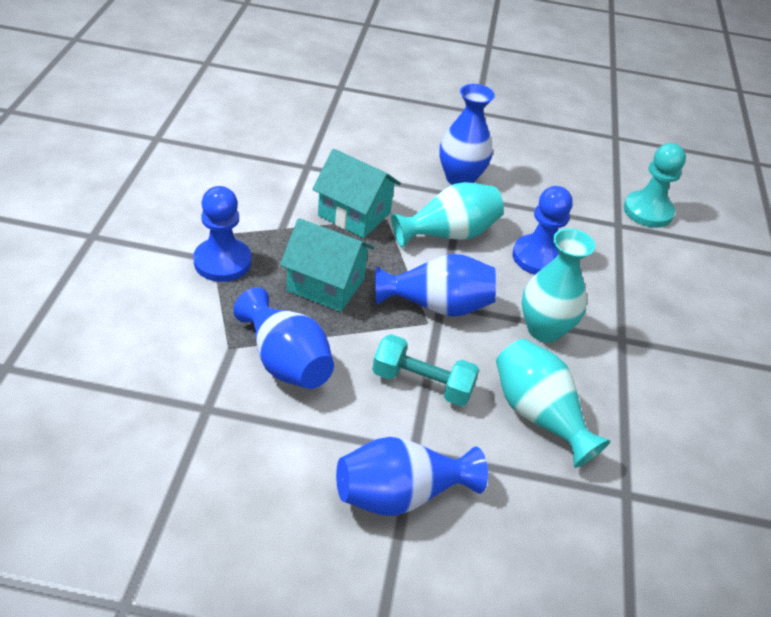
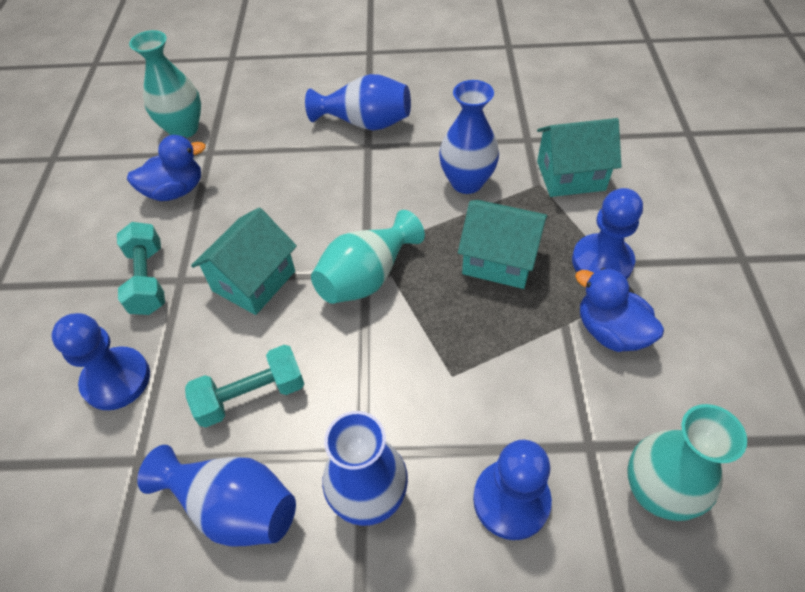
blue duck: none = 0 -> [127,135,206,201] [575,268,664,352] = 2
blue pawn: [193,186,251,282] [512,186,573,275] = 2 -> [51,313,150,410] [473,440,552,540] [572,188,643,279] = 3
turquoise dumbbell: [372,334,479,406] = 1 -> [117,222,165,315] [185,345,304,427] = 2
turquoise house: [280,218,374,312] [312,149,401,238] = 2 -> [191,208,297,315] [458,200,547,289] [537,118,622,197] = 3
turquoise pawn: [624,143,686,228] = 1 -> none = 0

